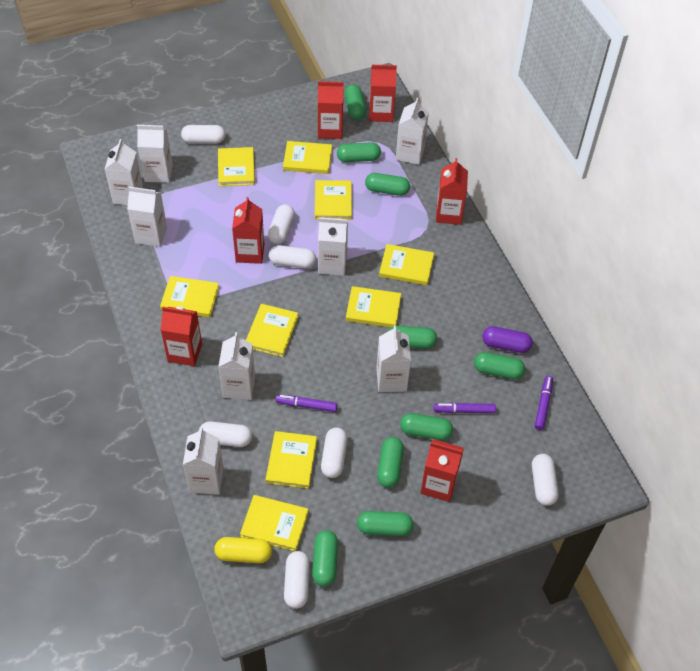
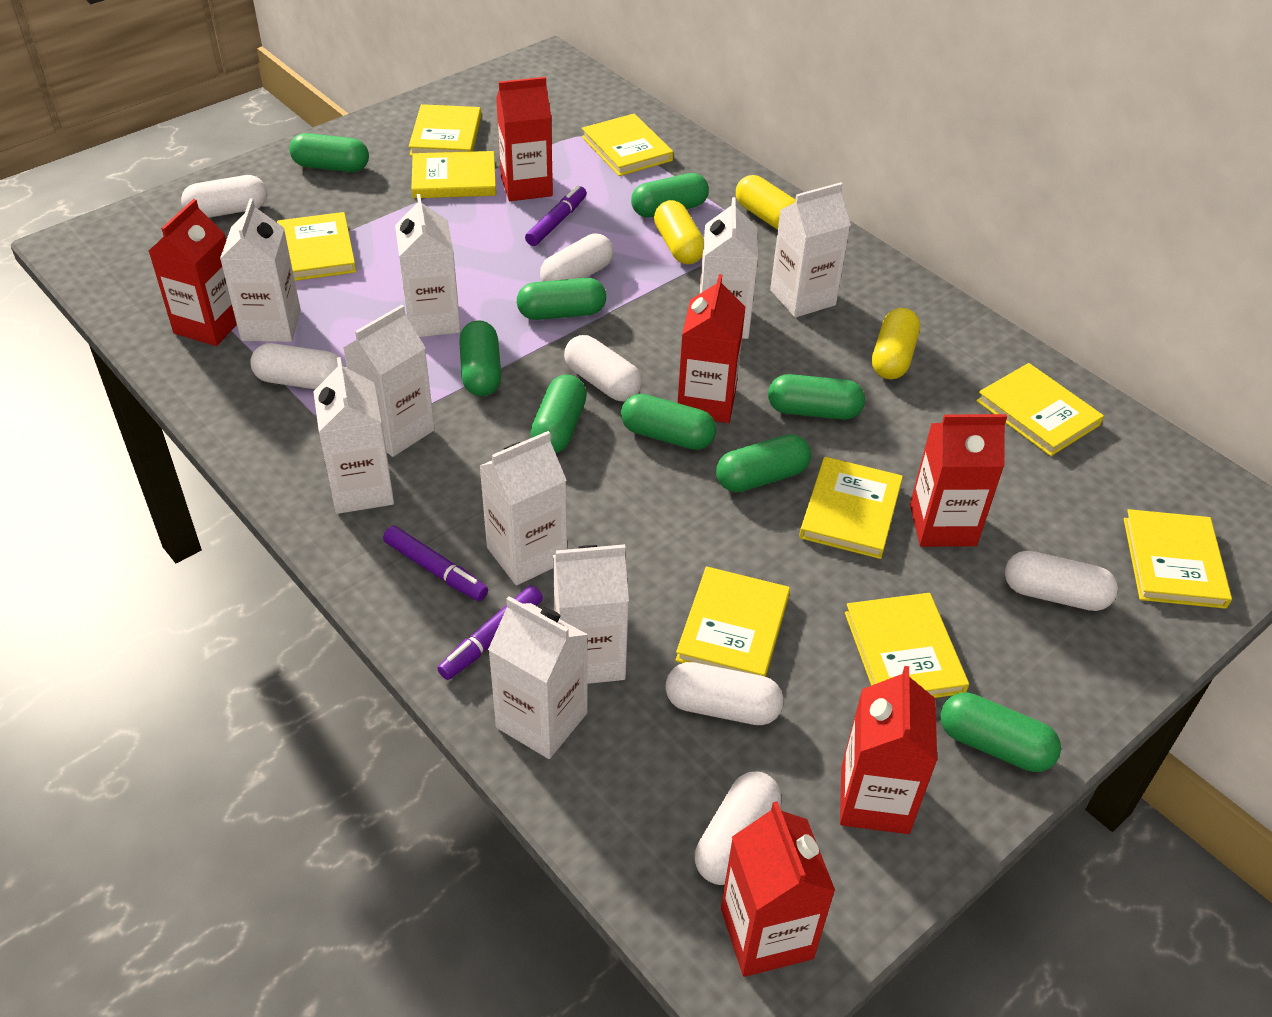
purple capsule: [482,326,533,353] = 1 -> none = 0
white carton: [105,139,143,205] [127,187,167,247] [137,125,173,183] [183,427,224,495] [218,332,255,400] [318,217,348,276] [376,325,411,392] [396,98,429,165] = 8 -> [220,198,301,342] [313,357,394,514] [343,305,435,457] [395,194,461,337] [480,431,567,585] [488,596,588,759] [553,544,629,684] [700,197,758,339] [770,182,851,318] = 9
yellow capsule: [214,537,272,563] = 1 -> [654,200,704,264] [736,175,795,230] [872,308,920,379] = 3

